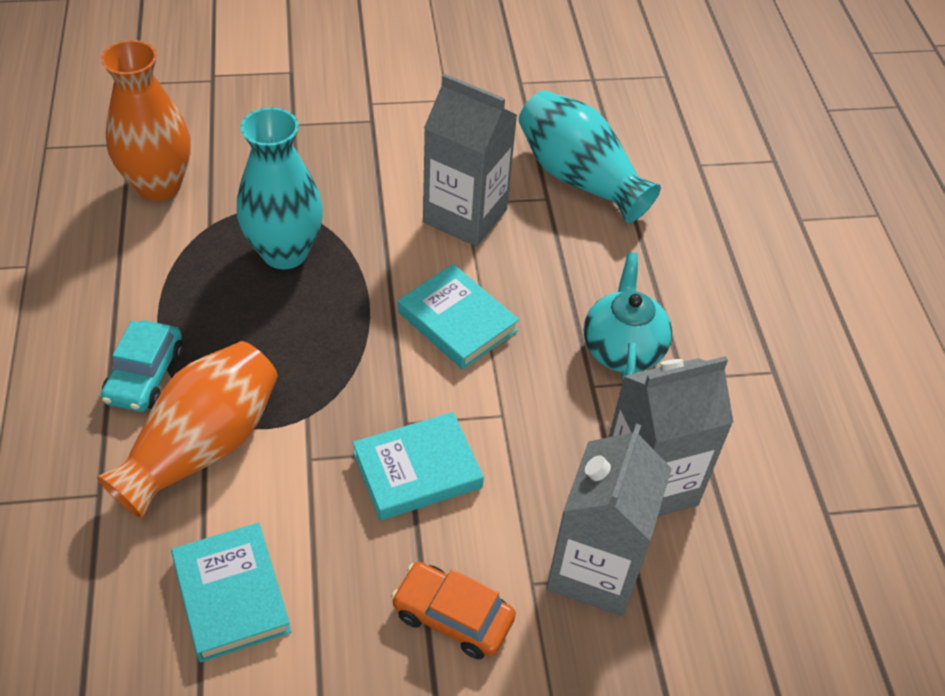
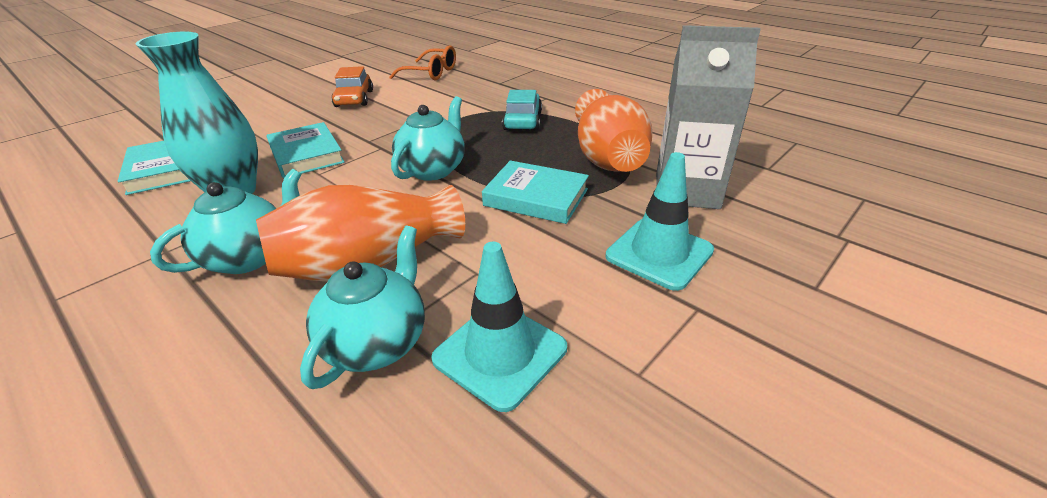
grey carton: [423,74,517,246] [546,424,672,616] [609,356,734,516] = 3 -> [656,25,761,209] = 1
orange glasses: none = 0 -> [389,45,456,80] = 1
turquoise teapot: [584,252,672,382] = 1 -> [150,168,302,274] [300,226,425,389] [391,96,465,181] = 3
turquoise traffic cone: none = 0 -> [431,242,567,412] [606,152,714,291] = 2
turquoise vase: [237,107,323,269] [519,90,661,223] = 2 -> [136,32,258,194] = 1

